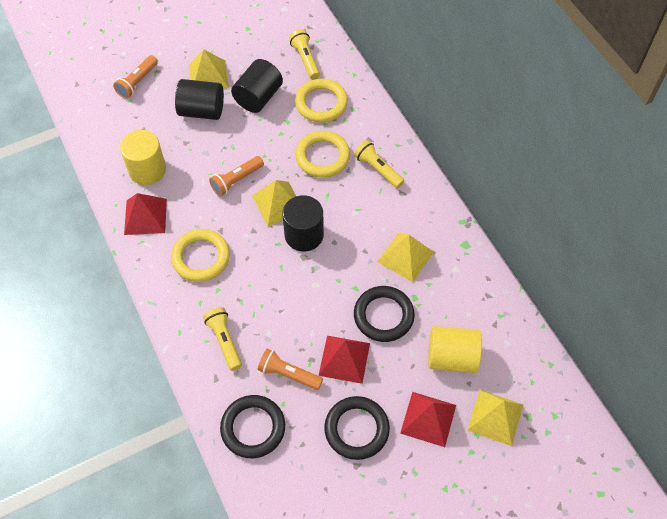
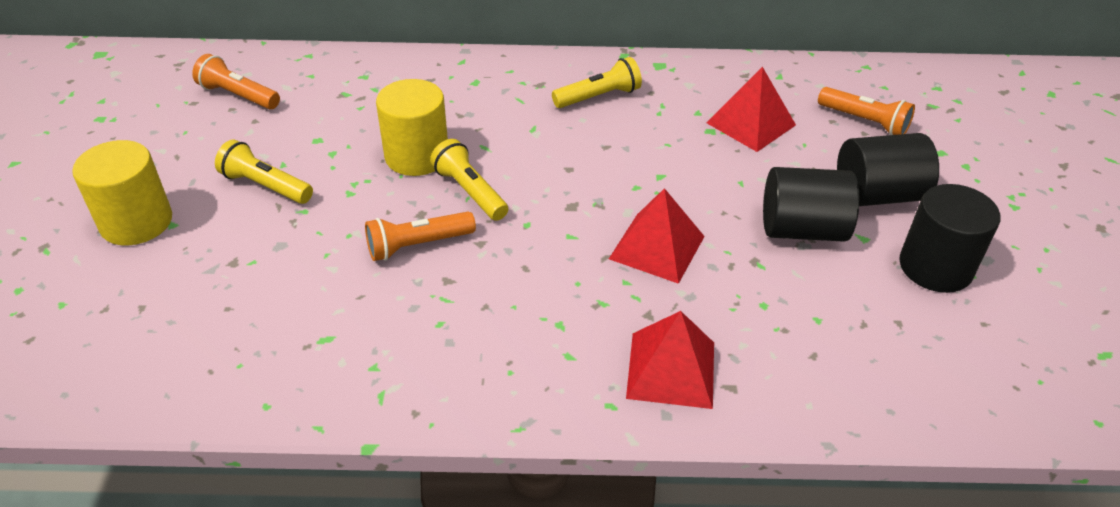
black ring: [220,395,285,458] [324,396,390,460] [354,286,415,342] = 3 -> none = 0
yellow pyramid: [189,49,229,89] [252,180,296,226] [377,232,434,282] [467,390,523,446] = 4 -> none = 0
yellow ring: [171,229,230,282] [295,79,348,123] [295,131,350,178] = 3 -> none = 0

